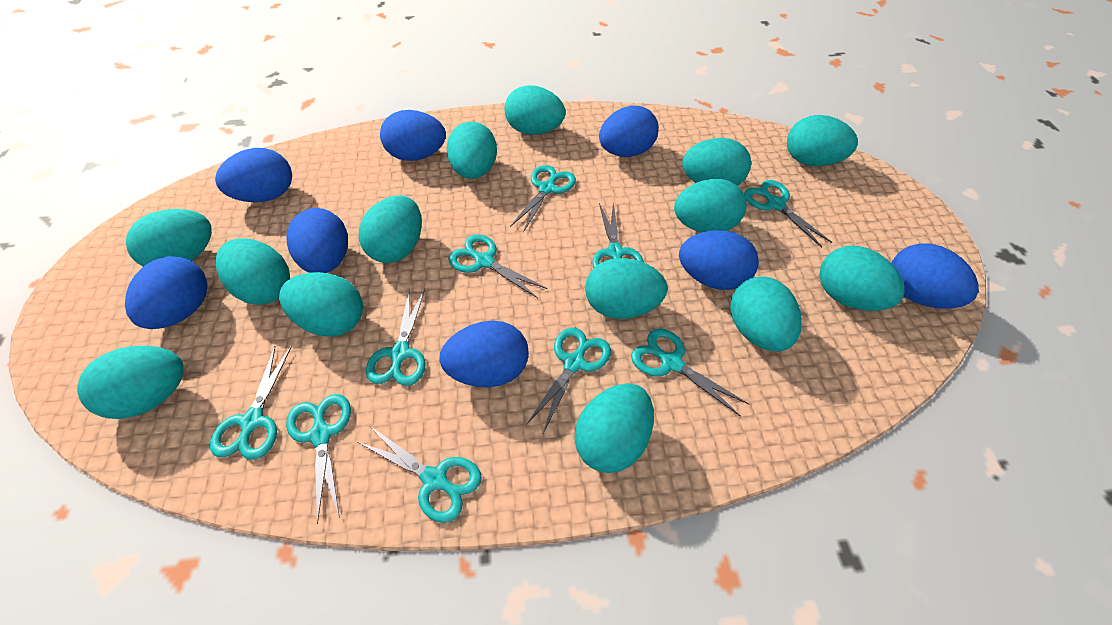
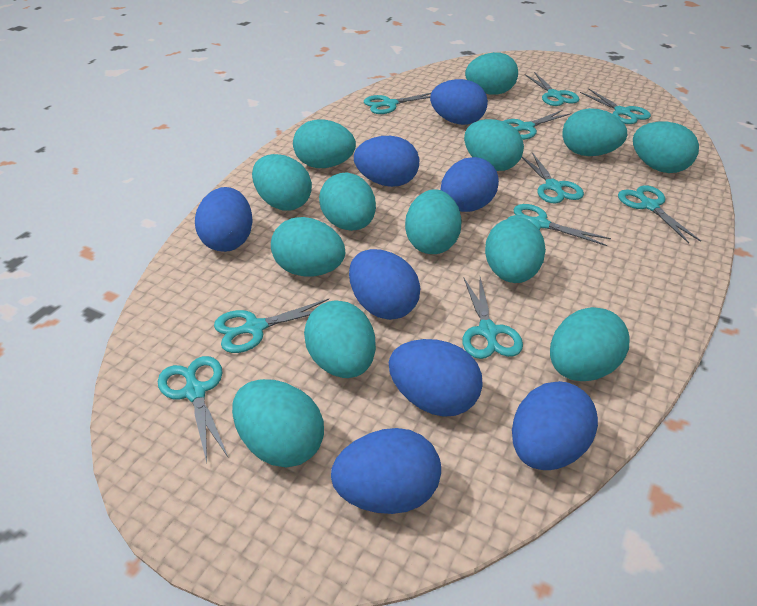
turquoise egg: [77,346,184,419] [126,209,212,267] [216,238,290,305] [279,272,363,337] [359,196,422,263] [447,122,497,179] [504,85,566,135] [574,383,654,473] [585,258,668,319] [674,179,746,232] [682,138,751,186] [730,277,802,352] [787,115,858,166] [819,246,904,311] = 14 -> [232,379,324,468] [252,154,312,211] [271,217,345,277] [293,120,356,168] [304,300,376,378] [319,172,376,231] [405,189,462,254] [464,119,524,171] [465,52,518,95] [485,218,546,283] [550,307,629,381] [562,108,627,156] [633,121,699,173] = 13

